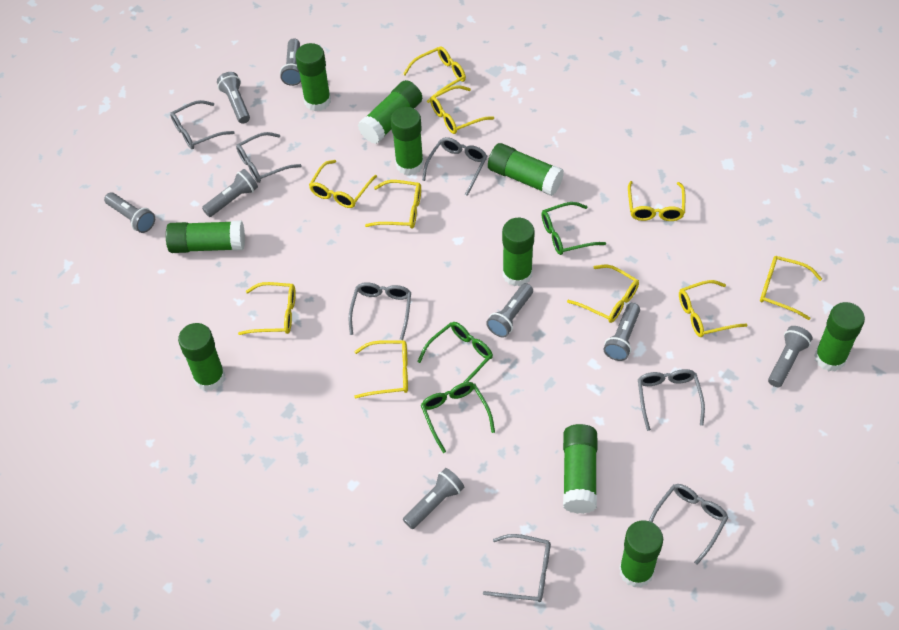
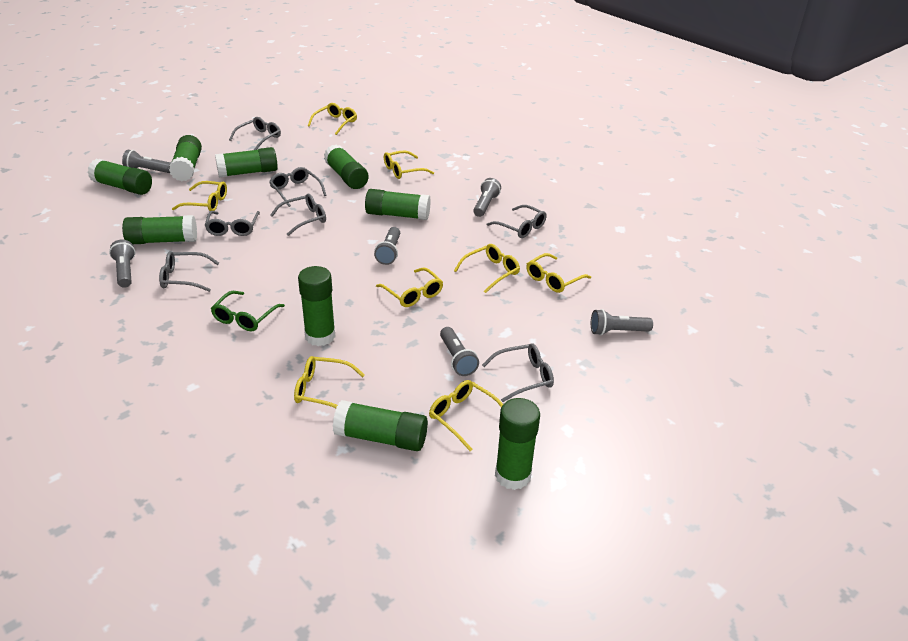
green glasses: [417,322,493,383] [421,382,495,453] [542,202,606,255] = 3 -> [211,291,285,331] = 1
green glue stick: [166,221,245,253] [178,323,225,391] [295,43,331,111] [358,80,422,144] [391,107,424,175] [488,143,564,196] [502,218,535,286] [563,424,597,514] [619,520,663,588] [814,302,865,371] = 10 -> [88,159,152,195] [122,215,197,244] [169,135,202,181] [215,147,278,177] [298,266,335,346] [324,145,368,189] [333,400,428,451] [365,189,431,220] [495,398,540,490] = 9
grey flashlight: [104,192,155,233] [202,169,258,217] [217,72,250,124] [280,38,301,86] [403,468,464,529] [486,283,533,338] [604,303,640,361] [768,326,813,387] = 8 -> [109,240,136,288] [122,150,170,173] [374,227,400,265] [440,327,479,376] [473,178,501,217] [591,309,653,335] = 6
yellow glasses: [238,282,296,335] [309,160,377,208] [354,340,408,398] [365,180,421,229] [403,46,466,103] [430,85,494,134] [567,264,639,323] [628,181,685,221] [679,280,747,337] [760,256,822,320] = 10 -> [172,181,227,211] [294,356,365,408] [308,103,357,135] [376,267,443,307] [384,151,434,179] [429,380,503,451] [454,244,520,293] [526,253,591,293] = 8

